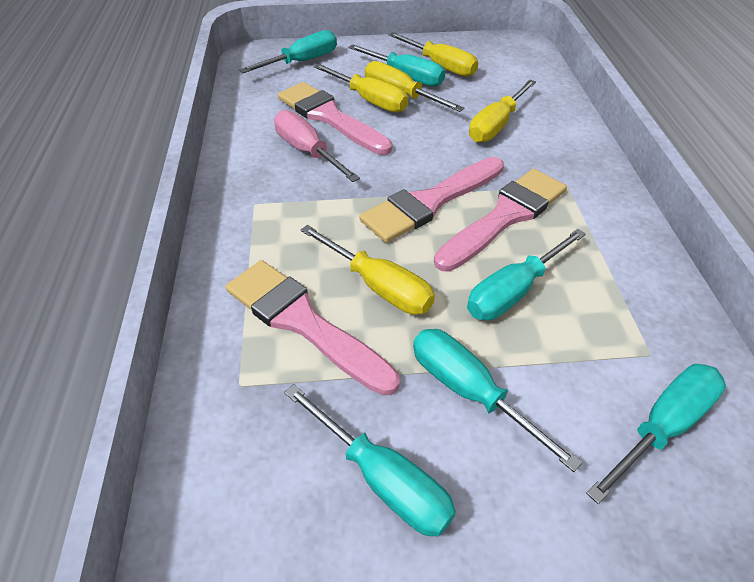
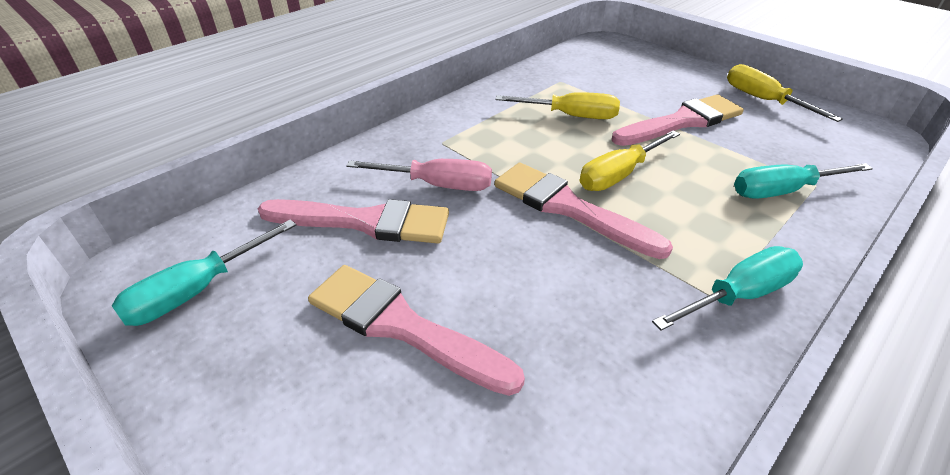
turquoise screwdriver: [239,30,337,73] [284,384,456,537] [349,44,445,86] [413,329,582,472] [467,229,586,320] [586,364,726,504] = 6 -> [112,219,296,326] [652,246,803,331] [734,163,873,199] = 3
yellow screwdriver: [301,225,435,315] [314,64,409,112] [365,61,464,112] [388,32,478,77] [469,79,536,142] = 5 -> [495,92,620,119] [579,130,680,191] [727,64,843,122] = 3

